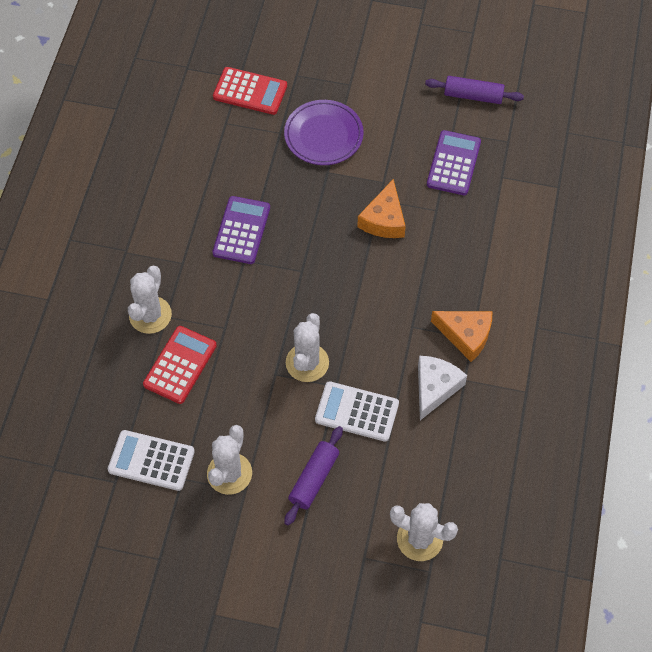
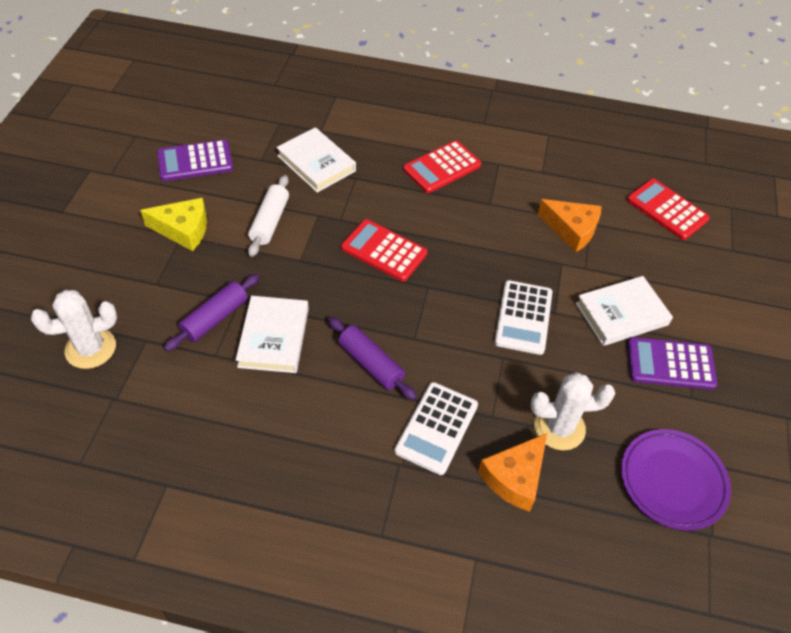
red calculator: [143,326,217,404] [213,67,287,115] = 2 -> [341,219,428,282] [403,140,481,193] [627,179,710,240] = 3
white book: none = 0 -> [236,296,309,373] [276,127,356,193] [576,276,673,346] = 3
white cactus: [128,266,172,334] [207,425,252,495] [286,313,329,382] [390,503,458,561] = 4 -> [31,290,117,369] [530,372,615,450] = 2
white cheese: [418,356,467,420] = 1 -> none = 0
white rolling pin: none = 0 -> [248,175,289,257] = 1
yellow cheese: none = 0 -> [140,198,207,251] = 1

